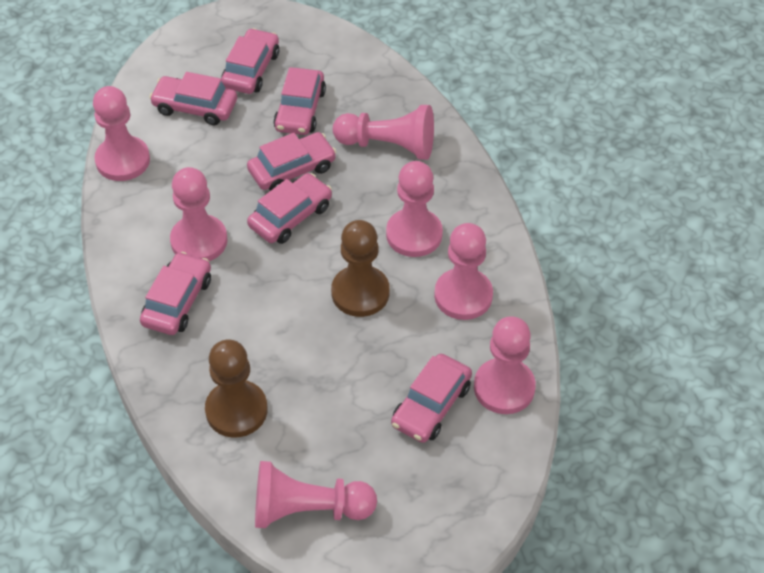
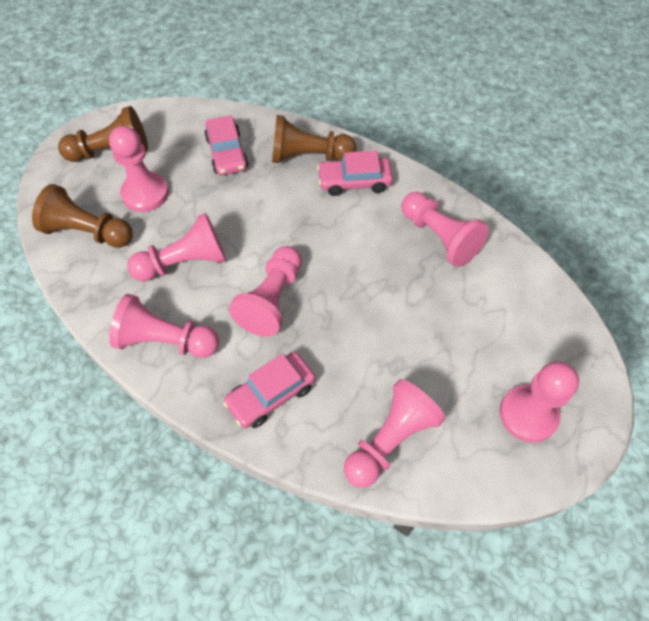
brown pawn: [205,340,268,437] [331,220,389,317] = 2 -> [32,184,133,248] [58,106,148,162] [272,115,356,163] = 3
pink car: [140,252,211,335] [149,72,237,125] [221,28,279,94] [247,132,336,191] [247,173,332,244] [273,67,326,135] [391,354,472,443] = 7 -> [204,115,249,175] [223,352,316,428] [317,150,393,196] = 3

